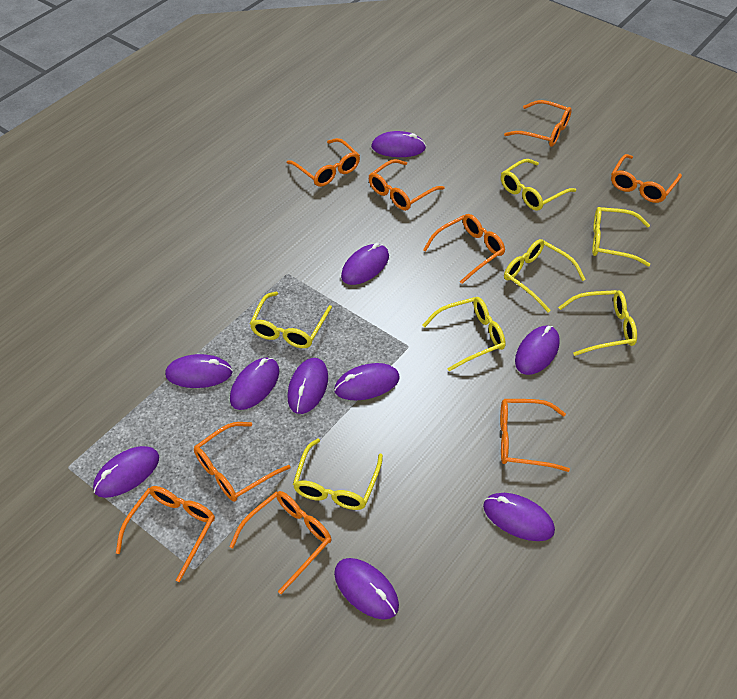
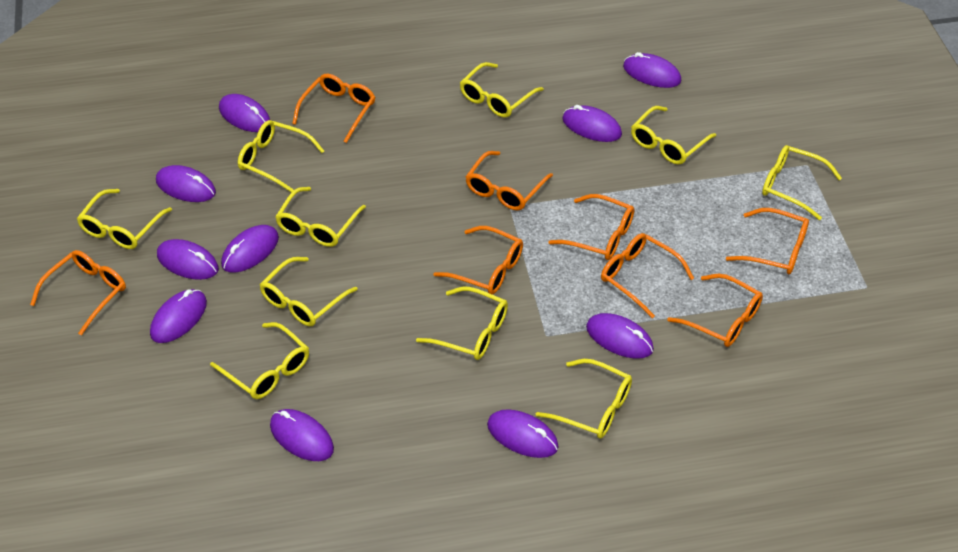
orange glasses: [116,486,215,582] [194,422,290,502] [229,491,332,594] [287,138,360,187] [369,159,445,211] [423,214,505,284] [500,399,570,472] [504,100,572,147] [611,154,682,203] = 9 -> [30,250,126,336] [292,74,375,143] [434,226,523,294] [465,151,553,210] [548,194,634,260] [601,233,694,318] [667,274,763,347] [726,208,809,274] = 8
yellow glasses: [250,292,332,348] [293,438,383,510] [422,297,506,371] [501,159,576,211] [504,239,586,313] [558,290,637,356] [592,207,650,267] = 7 -> [77,189,172,249] [210,322,309,399] [238,120,324,193] [260,257,358,326] [275,187,366,247] [416,287,508,360] [460,62,544,118] [536,359,632,439] [631,106,716,165] [762,145,842,220] = 10

